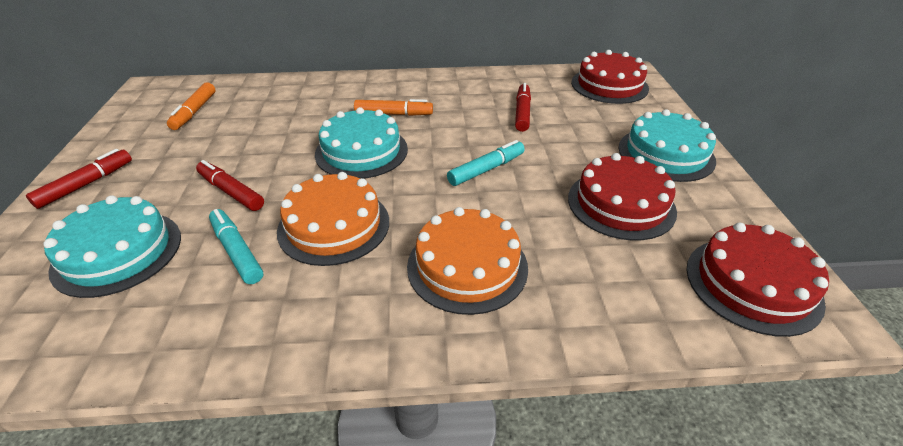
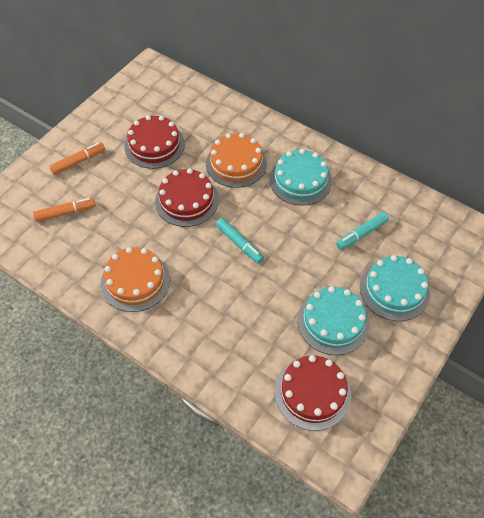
red marker: [26,149,132,209] [196,160,264,211] [515,83,531,132] = 3 -> none = 0

